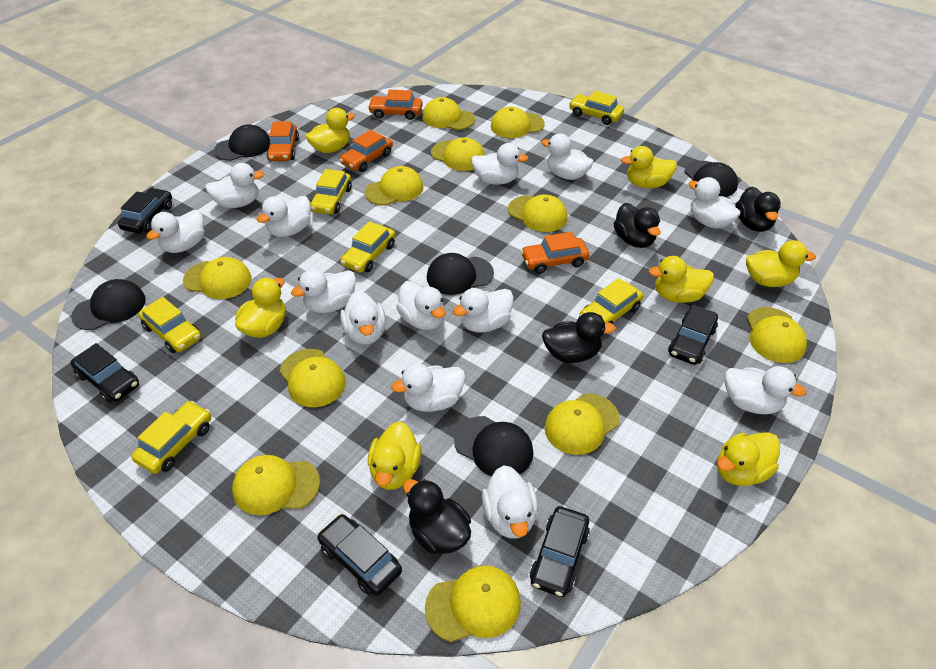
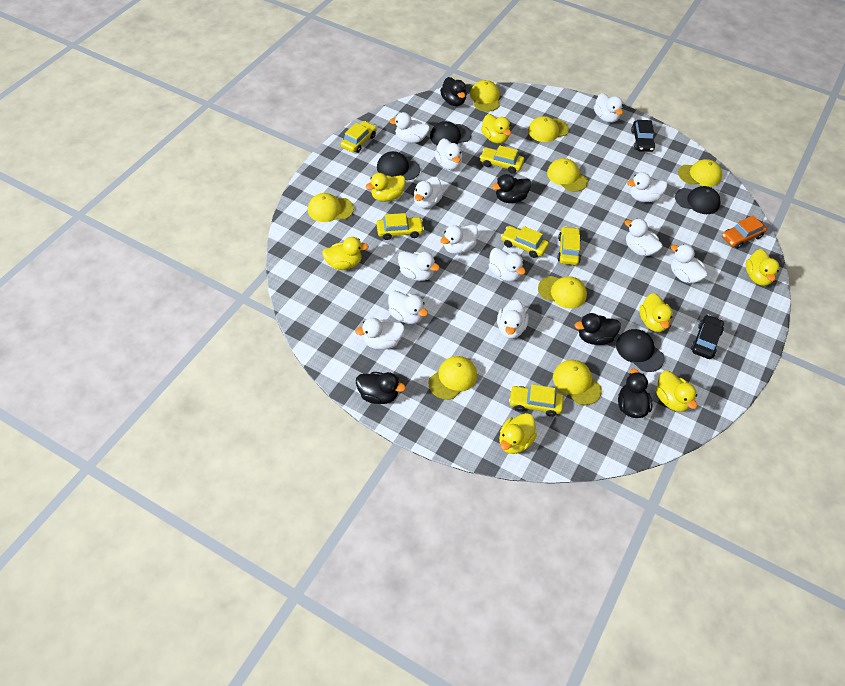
black cap: [71,279,146,330] [214,124,270,161] [427,253,494,295] [454,416,533,476] [685,161,738,197] = 5 -> [377,151,420,181] [430,121,472,145] [616,329,665,372] [675,186,721,214] = 4
black car: [71,343,139,403] [118,188,172,233] [317,514,402,596] [530,506,590,597] [668,305,718,365] = 5 -> [631,120,655,152] [691,315,724,359] = 2
black duck: [403,479,471,554] [542,312,616,363] [614,203,661,248] [735,186,781,232] = 4 -> [356,372,406,404] [440,77,467,106] [492,174,531,203] [575,313,621,345] [618,369,653,418] = 5
orange car: [266,121,299,161] [339,130,393,172] [368,89,423,120] [521,232,589,274] = 4 -> [722,216,767,249] = 1
yellow cap: [183,257,251,299] [232,455,320,515] [280,349,346,407] [365,166,424,206] [422,97,475,130] [425,565,521,642] [431,137,485,171] [491,106,545,138] [508,195,568,232] [545,394,620,455] [747,307,807,363] = 11 -> [308,193,354,222] [428,356,477,400] [470,80,500,111] [528,116,569,142] [538,276,587,308] [547,158,588,192] [553,360,602,405] [678,159,722,187] = 8

